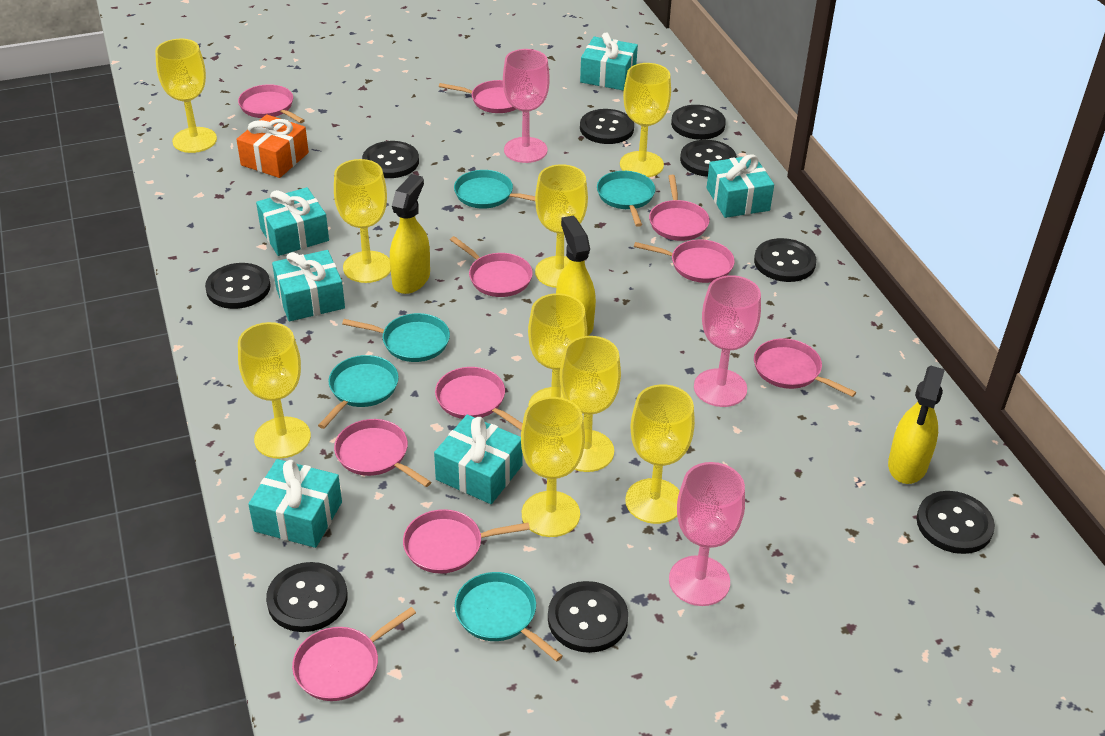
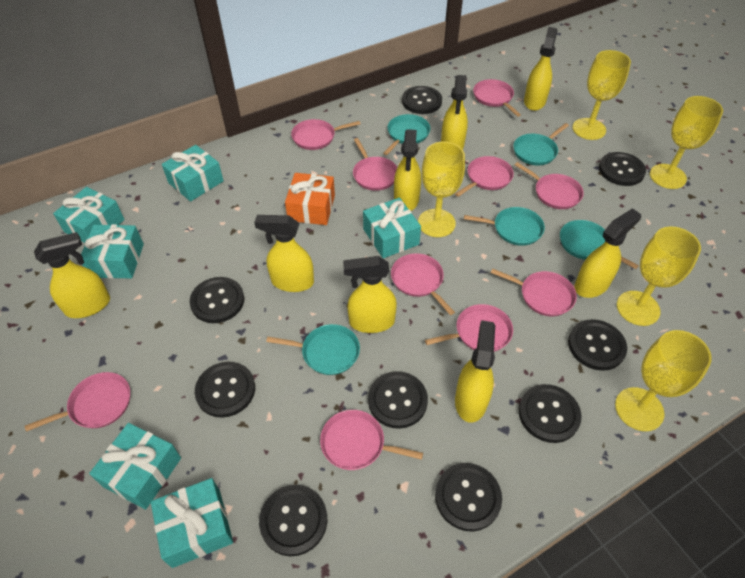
pink goblet: [503,49,550,163] [669,462,745,606] [694,275,761,407] = 3 -> none = 0
yellow goblet: [155,39,217,153] [238,322,311,459] [334,159,391,283] [521,397,585,537] [528,293,587,406] [535,164,588,288] [560,336,621,472] [620,63,671,177] [625,384,695,524] = 9 -> [418,142,465,237] [572,50,631,140] [615,330,712,431] [617,227,701,326] [650,96,723,189] = 5
yellow spray bottle: [390,174,430,294] [556,216,596,336] [888,366,945,484] = 3 -> [34,232,110,318] [254,215,314,292] [343,256,397,333] [394,129,421,211] [441,75,468,149] [455,320,495,423] [524,27,558,111] [574,208,641,298] = 8

